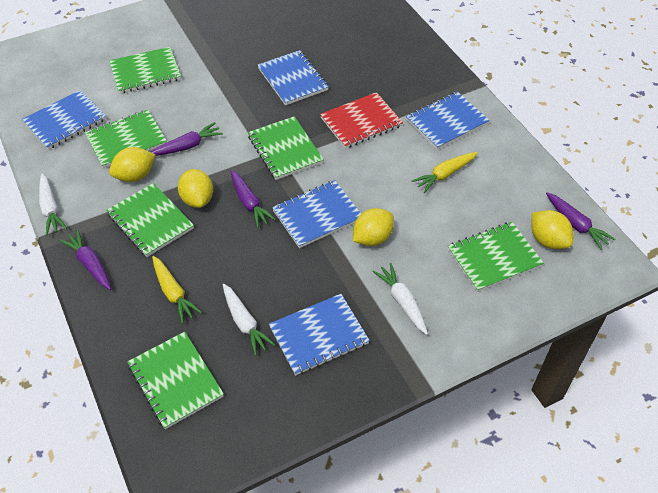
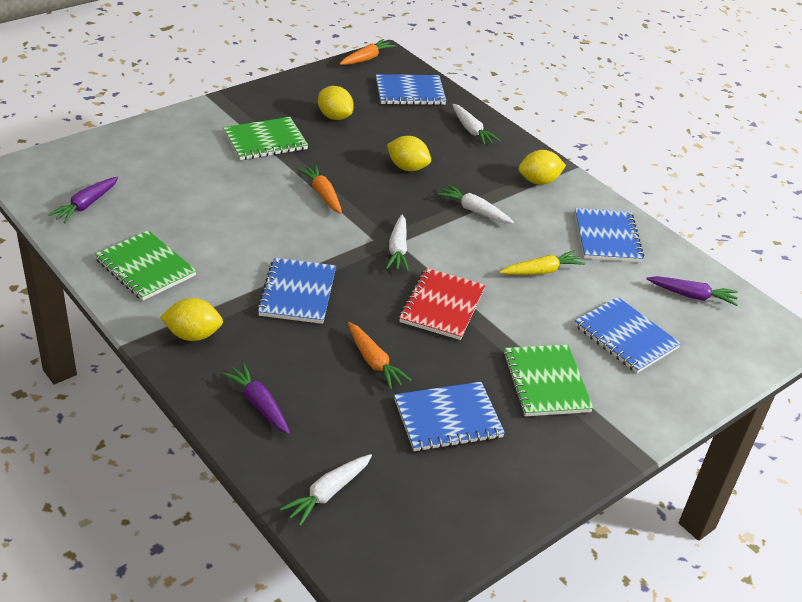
green notebook: [85,110,167,168] [106,183,194,257] [109,47,181,94] [127,332,224,429] [248,116,324,180] [448,222,544,292] = 6 -> [95,230,196,301] [223,117,308,160] [503,345,593,416] = 3
orange carrot: none = 0 -> [297,164,342,214] [340,39,396,65] [348,322,412,390] = 3
purple carrot: [59,230,111,290] [151,122,223,156] [230,170,276,228] [546,192,615,250] = 4 -> [48,177,118,223] [221,363,290,434] [646,276,738,306] = 3
white carrot: [39,174,67,235] [223,284,276,356] [372,263,428,335] = 3 -> [280,454,372,526] [386,215,409,271] [437,185,514,224] [452,104,500,145] = 4
yellow carrot: [152,256,202,323] [412,152,478,193] = 2 -> [500,250,585,275] = 1

